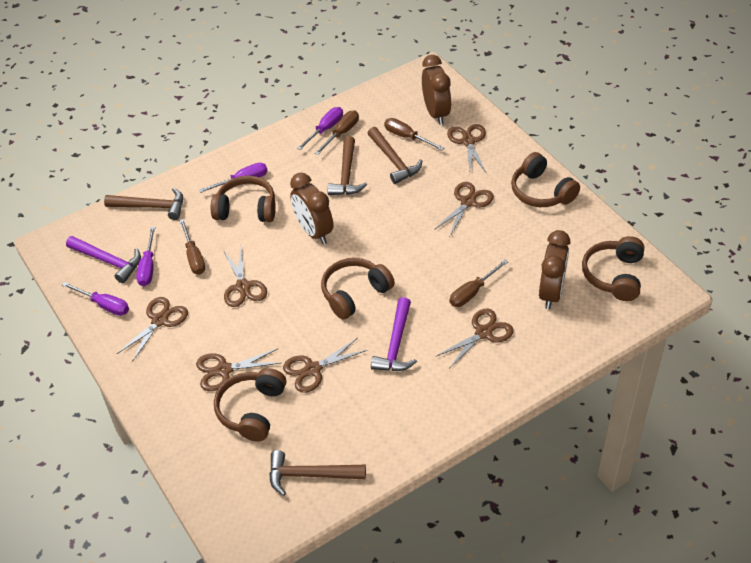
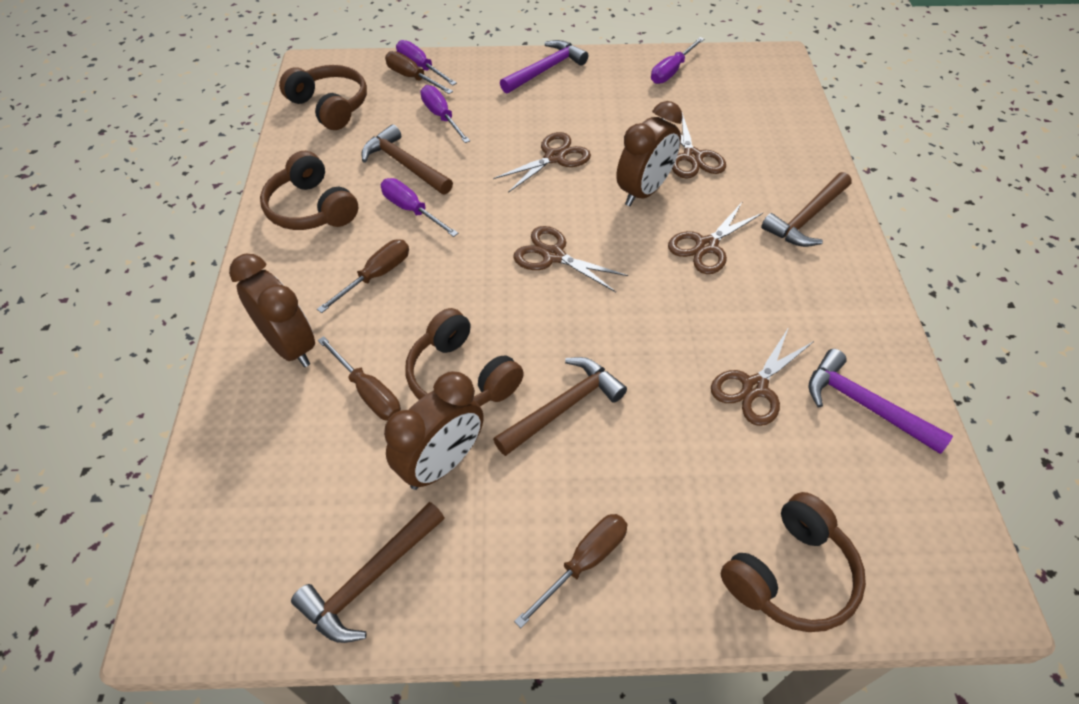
brown headphones: [211,176,276,222] [214,368,286,442] [321,258,395,320] [511,152,580,207] [582,236,644,301] = 5 -> [260,151,358,230] [279,65,367,130] [406,308,524,406] [721,492,866,632] = 4
brown scissors: [117,297,188,362] [196,349,281,391] [223,246,267,307] [283,338,367,393] [434,182,494,236] [436,309,514,369] [447,124,487,174] = 7 -> [493,132,591,193] [513,226,628,292] [661,113,726,179] [668,201,763,274] [711,327,814,426] = 5

